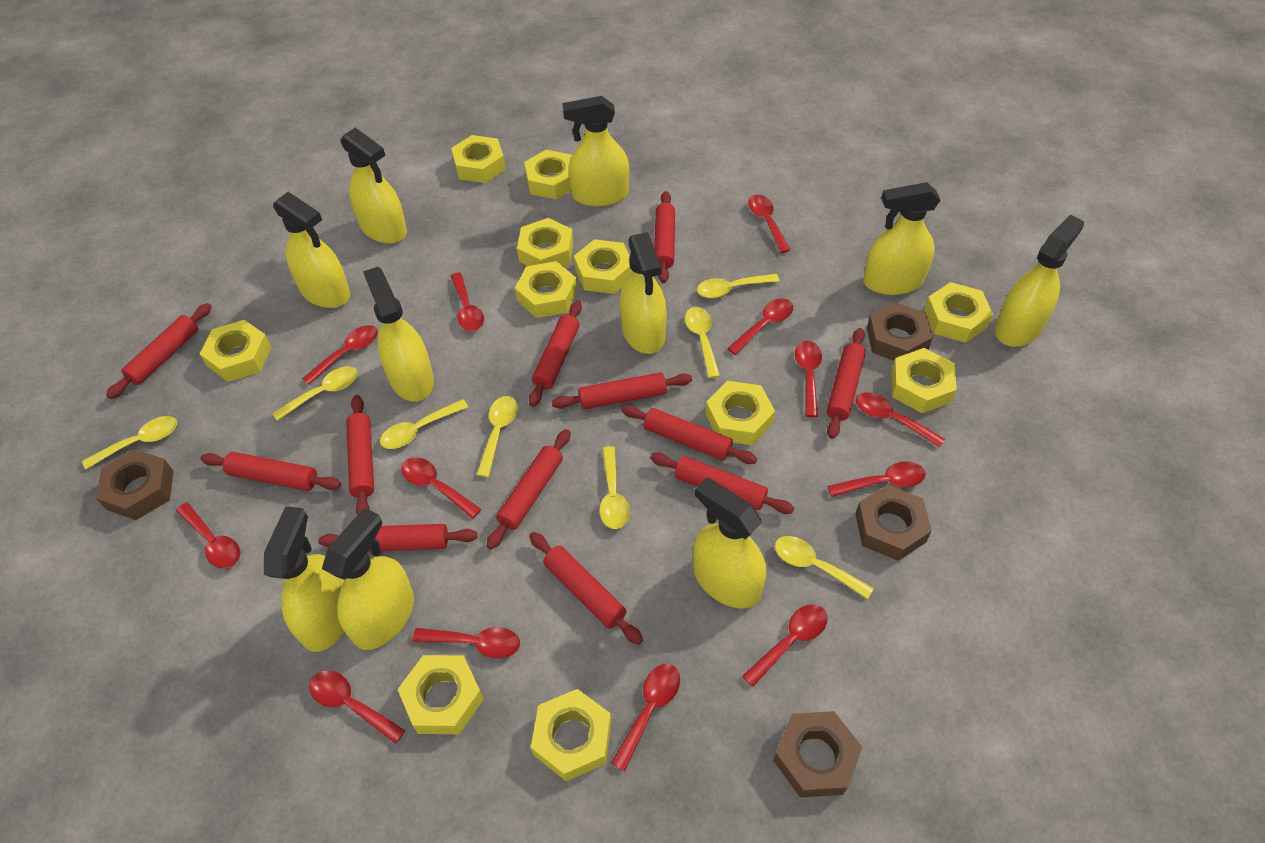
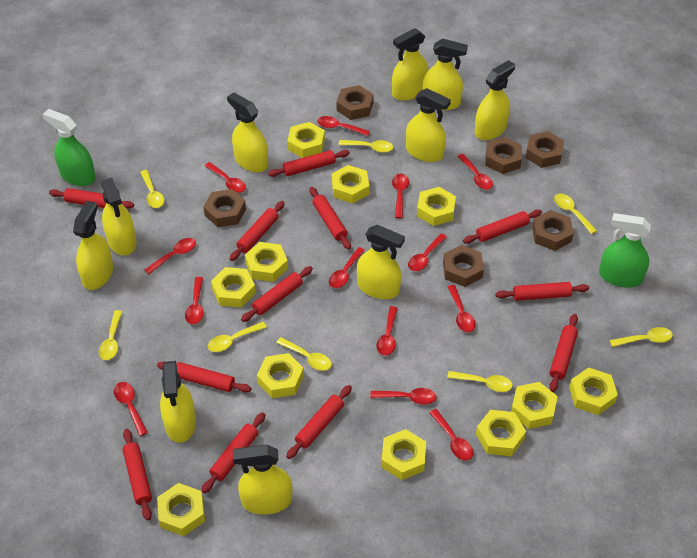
brown nut: [96,449,173,520] [773,711,862,797] [855,484,932,561] [867,302,933,361] = 4 -> [203,189,246,227] [337,85,374,120] [443,245,484,287] [485,137,522,174] [525,131,564,168] [532,210,574,251] = 6
green spray bottle: none = 0 -> [43,109,96,186] [599,213,651,288] = 2

